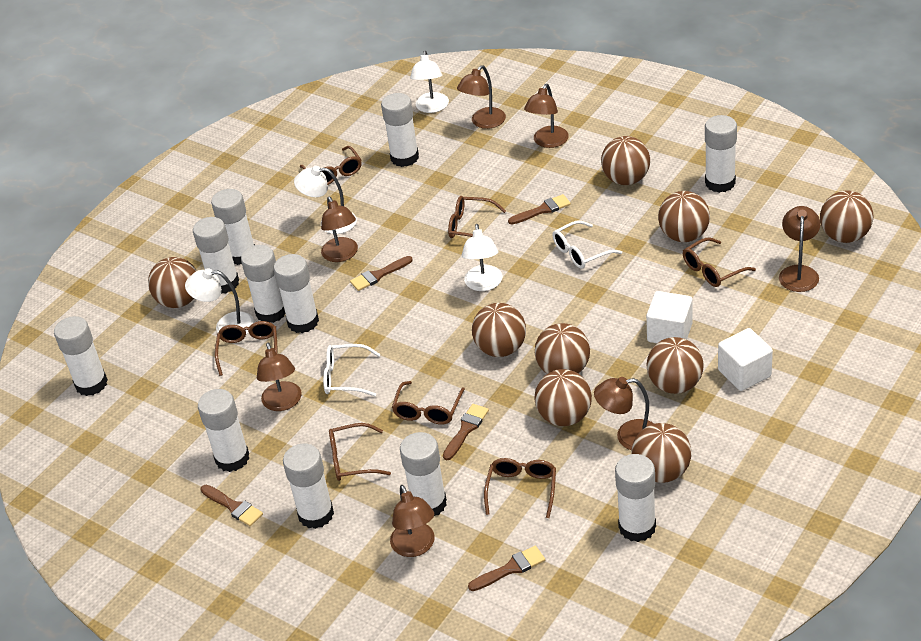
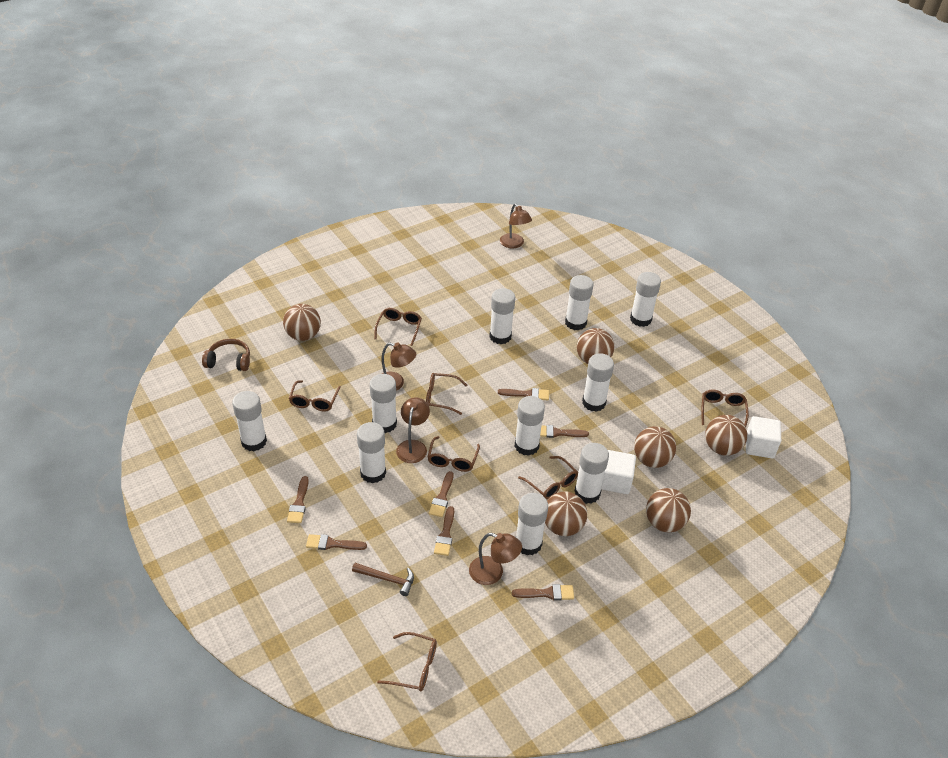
brown ball: [148,257,197,308] [472,303,526,357] [535,323,590,374] [535,369,592,426] [601,136,650,185] [632,423,691,483] [646,337,704,394] [658,191,710,242] [820,191,873,243] = 9 -> [283,304,321,341] [545,491,587,536] [577,328,614,364] [634,426,676,468] [646,488,691,532] [705,415,747,456] = 6
brown brush: [201,485,263,526] [350,256,413,291] [443,404,489,460] [468,546,545,591] [508,194,571,225] = 5 -> [287,476,309,523] [306,534,367,550] [429,471,454,517] [434,506,454,556] [498,388,549,400] [512,584,574,600] [540,425,589,438] = 7
brown hammer: none = 0 -> [352,563,414,596] = 1
brown headphones: none = 0 -> [202,339,250,371] = 1
brown lamp: [257,342,302,411] [321,197,358,262] [390,485,435,557] [457,65,506,129] [524,84,569,148] [594,377,654,450] [779,206,820,292] = 7 -> [381,343,416,391] [396,397,430,463] [469,533,522,585] [500,203,532,248] = 4
white glasses: [323,344,380,396] [552,221,622,269] = 2 -> none = 0
white glue stick: [54,316,108,396] [193,217,239,294] [198,389,249,472] [211,189,255,265] [241,245,285,323] [273,254,319,333] [283,443,334,529] [381,93,419,167] [400,432,447,516] [615,454,656,542] [705,115,737,193] = 11 -> [232,391,267,451] [357,422,386,483] [370,374,397,433] [489,288,515,344] [515,396,545,456] [516,493,548,555] [565,275,593,330] [574,443,609,504] [582,353,614,412] [630,272,661,327] = 10
white lamp: [185,268,254,334] [294,166,357,234] [410,51,449,113] [462,224,503,291] = 4 -> none = 0

